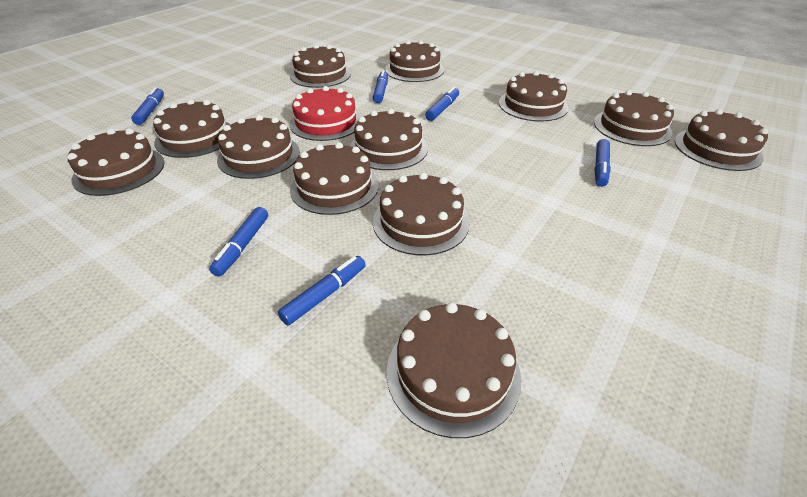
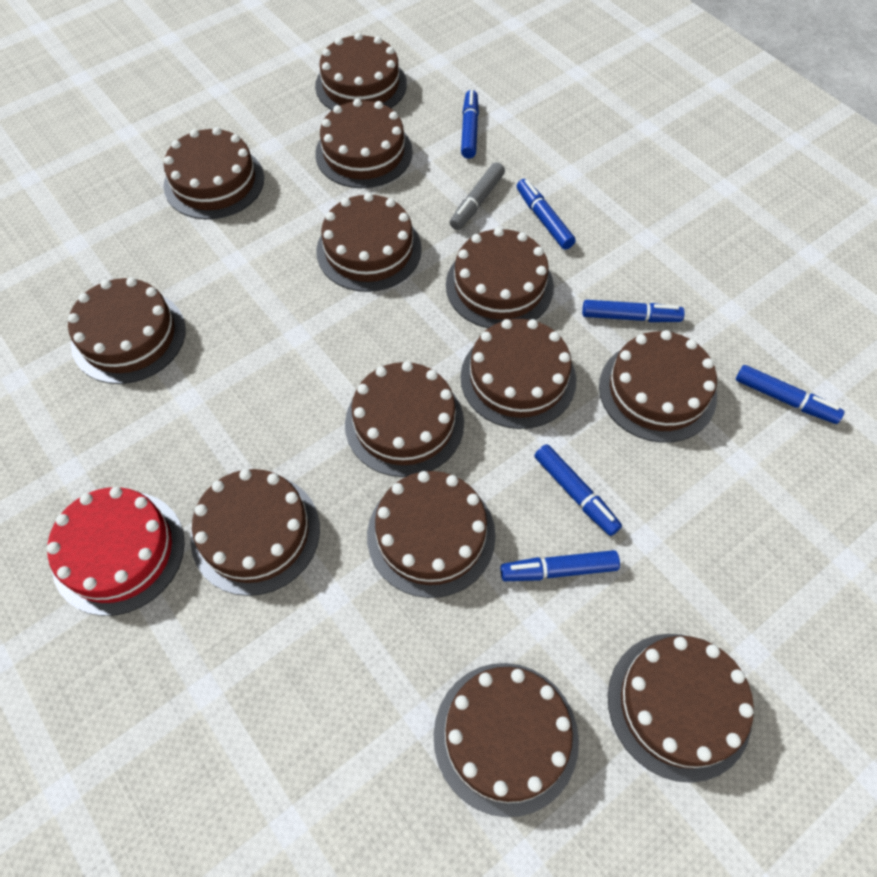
brown cake: [68,129,164,196] [153,99,231,158] [217,115,300,179] [290,45,351,88] [290,142,379,215] [350,109,428,170] [373,172,470,255] [385,40,444,82] [387,302,521,438] [499,71,568,122] [594,90,674,146] [675,109,768,171] = 12 -> [68,277,185,384] [164,127,264,219] [191,469,320,596] [315,33,407,110] [315,99,413,188] [316,193,422,292] [345,361,464,477] [367,471,496,598] [433,663,579,817] [446,227,554,328] [461,319,576,429] [599,330,717,443] [608,634,754,783] = 13
grey marker: none = 0 -> [450,162,505,230] = 1

